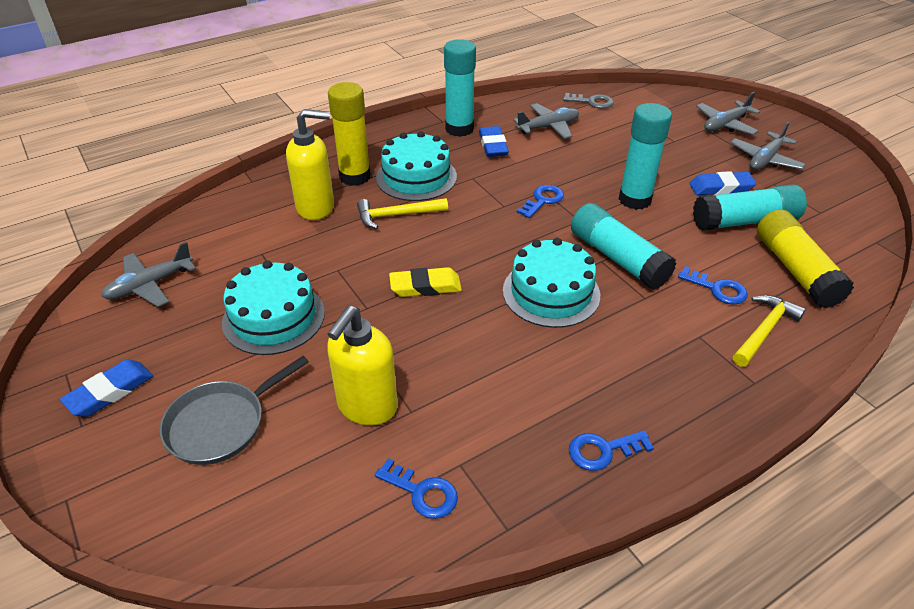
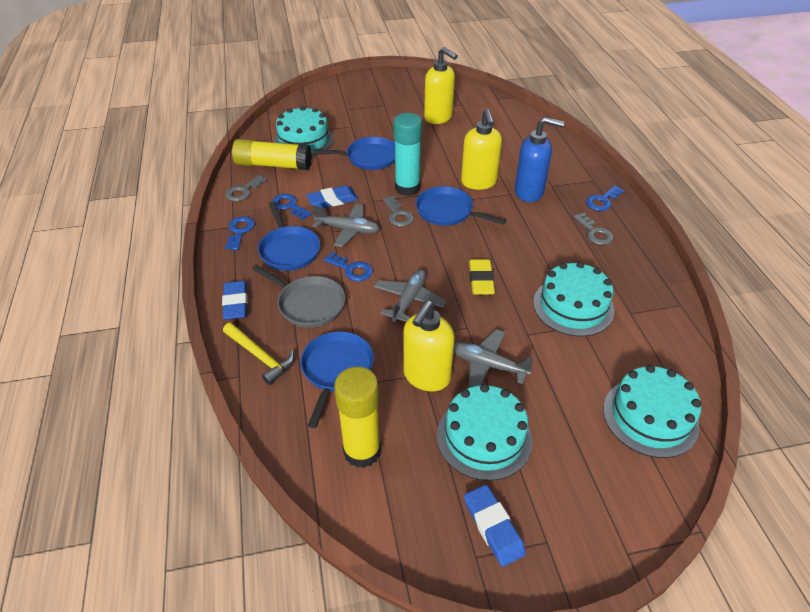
blue pan: none = 0 -> [258,201,320,271] [300,331,374,428] [313,137,395,170] [415,186,506,226] = 4
blue soap dispenser: none = 0 -> [515,117,564,202] = 1
grey key: [563,93,614,109] = 1 -> [225,175,267,201] [383,196,414,227] [573,213,614,245] = 3
grey plane: [101,242,196,307] [513,103,579,139] [696,92,760,135] [730,122,806,170] = 4 -> [313,204,379,247] [374,269,447,322] [453,329,534,388] = 3
turquoise cake: [222,260,325,355] [376,131,457,201] [503,238,600,328] = 3 -> [274,106,334,156] [437,384,532,481] [533,262,614,336] [603,365,701,458] = 4
turquoise glue stick: [444,39,476,137] [571,203,677,290] [619,103,672,210] [693,185,807,231] = 4 -> [393,113,422,196] = 1
yellow hammer: [357,198,448,229] [733,295,806,367] = 2 -> [223,323,294,385] = 1
yellow soap dispenser: [286,109,334,220] [327,306,398,426] = 2 -> [404,300,455,391] [424,47,458,124] [461,109,502,190] = 3

